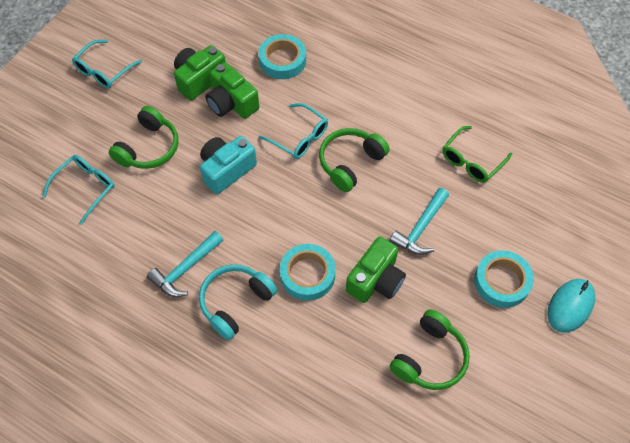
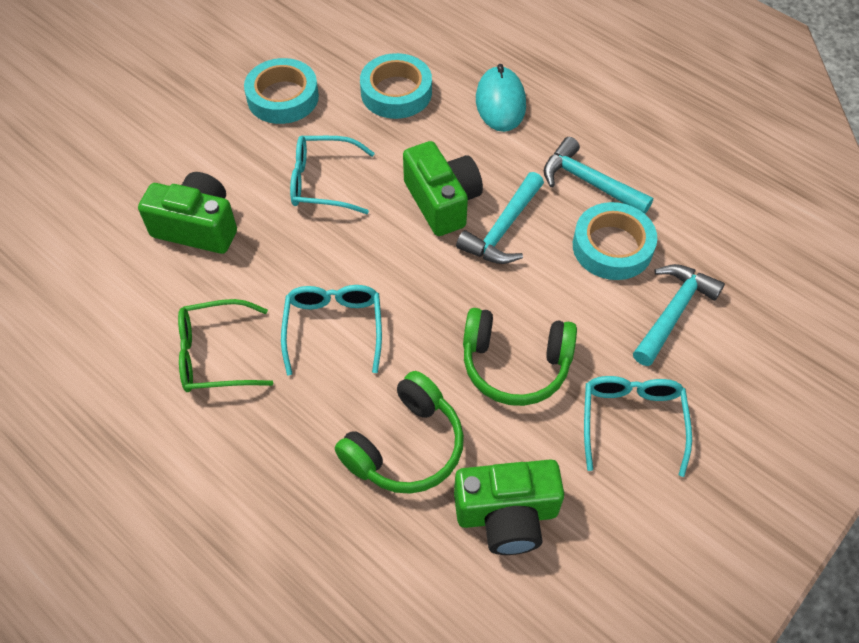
green headphones: [109,106,179,169] [319,128,389,192] [390,309,470,390] = 3 -> [335,371,464,494] [463,308,577,406] = 2
turquoise camera: [200,136,257,194] = 1 -> none = 0
turquoise hammer: [147,231,223,297] [389,188,449,255] = 2 -> [456,172,544,264] [544,137,653,214] [633,264,725,366] = 3
turquoise headphones: [199,264,277,340] = 1 -> none = 0

